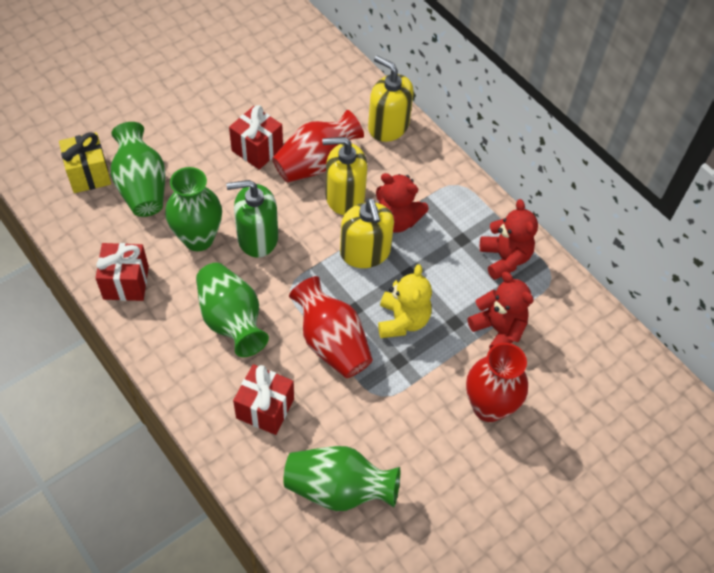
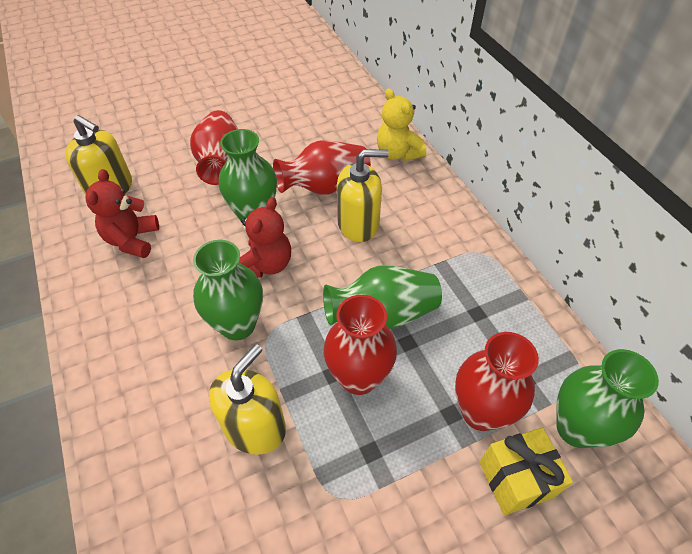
green soap dispenser: [226,180,278,258] = 1 -> none = 0
red gift: [96,243,149,301] [229,105,283,170] [233,364,294,435] = 3 -> none = 0
red teddy bear: [376,173,429,233] [468,272,534,349] [480,199,538,280] = 3 -> [85,169,159,258] [238,197,291,278] = 2
red vase: [272,110,364,183] [289,276,373,378] [466,343,528,422] = 3 -> [190,110,238,185] [273,140,371,195] [324,295,397,395] [455,332,539,431] = 4

